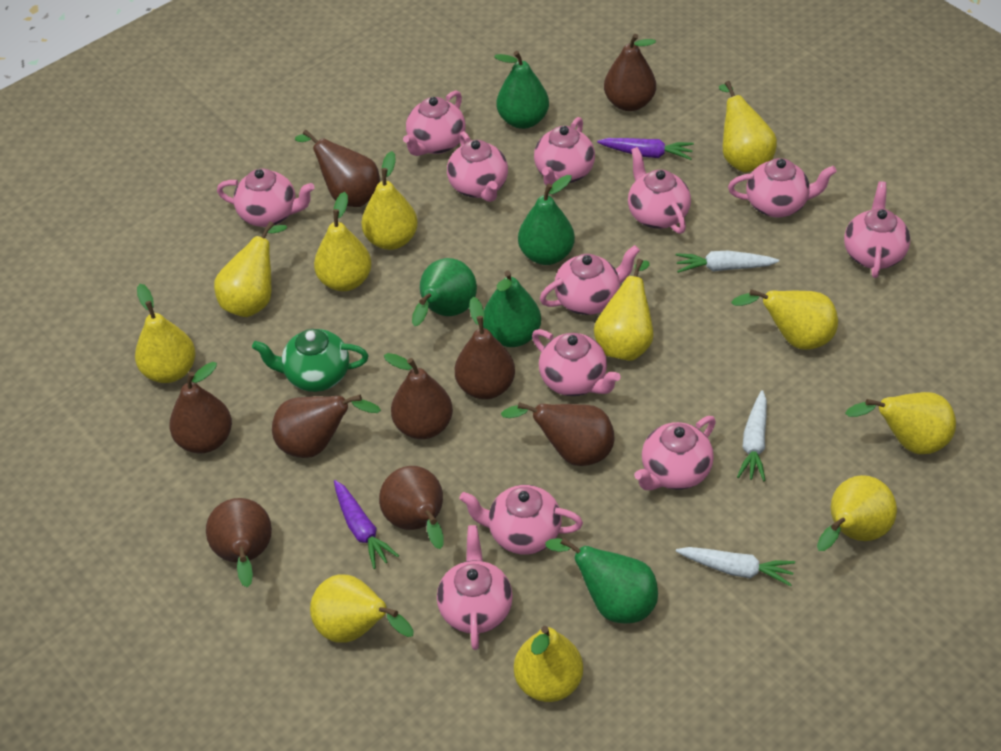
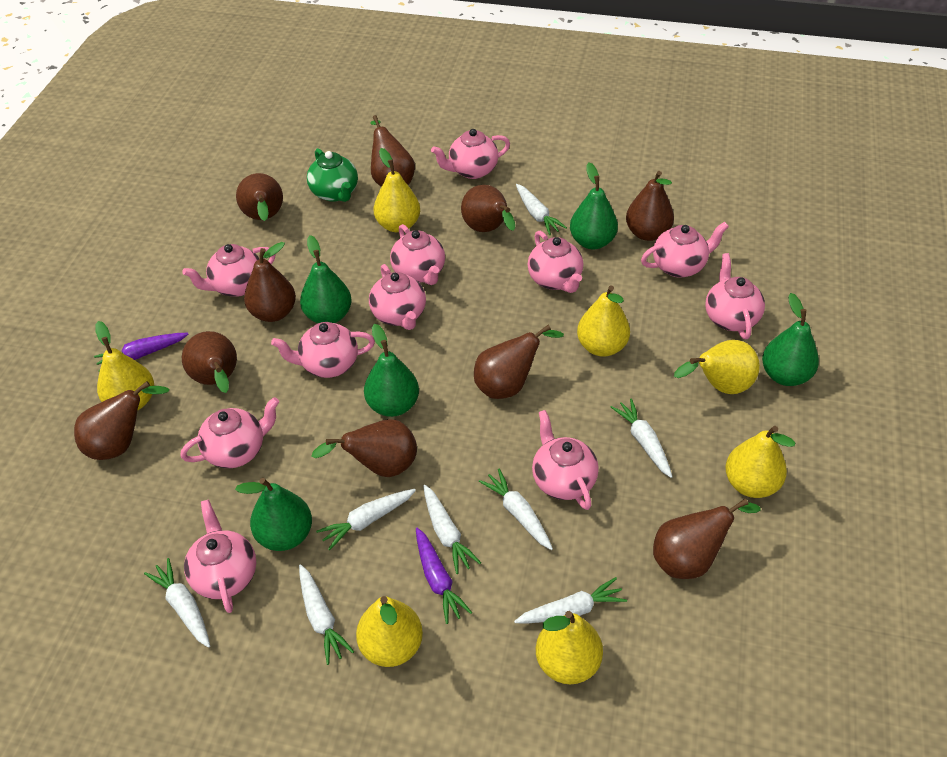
brown pear: [169,362,232,453] [206,498,272,587] [272,395,381,458] [295,129,380,207] [379,466,444,549] [384,353,453,439] [455,297,515,399] [501,402,614,466] [604,34,656,111] = 9 -> [74,381,170,460] [182,331,237,393] [236,173,283,221] [244,242,296,322] [312,419,417,477] [370,115,415,187] [461,185,515,232] [474,325,564,399] [626,171,674,241] [653,499,760,579] = 10
pink teapot: [217,169,315,227] [403,90,466,156] [437,525,513,650] [447,131,508,202] [459,485,583,555] [532,329,621,396] [534,117,595,186] [540,245,640,315] [628,147,691,234] [634,416,716,490] [728,158,837,217] [844,181,910,278] = 12 -> [181,397,279,468] [182,244,276,297] [184,499,256,613] [271,322,375,378] [369,264,426,330] [390,224,445,285] [431,129,510,179] [528,231,583,293] [532,410,599,510] [641,222,729,277] [705,253,765,339] = 11
white carrot: [676,251,779,273] [676,547,795,586] [737,390,767,481] = 3 -> [144,558,210,648] [299,564,354,665] [316,489,416,550] [423,485,481,574] [479,469,553,550] [514,577,627,624] [516,184,567,235] [611,398,672,478] = 8
yellow pear: [135,284,196,383] [214,221,287,317] [310,575,414,643] [314,192,372,291] [361,151,418,250] [514,626,583,702] [594,259,653,361] [719,81,777,173] [731,289,838,350] [817,475,897,551] [845,392,956,454] = 11 -> [95,321,154,411] [356,596,423,667] [373,148,420,232] [536,611,603,684] [577,285,630,357] [674,340,760,394] [725,426,795,498] = 7

